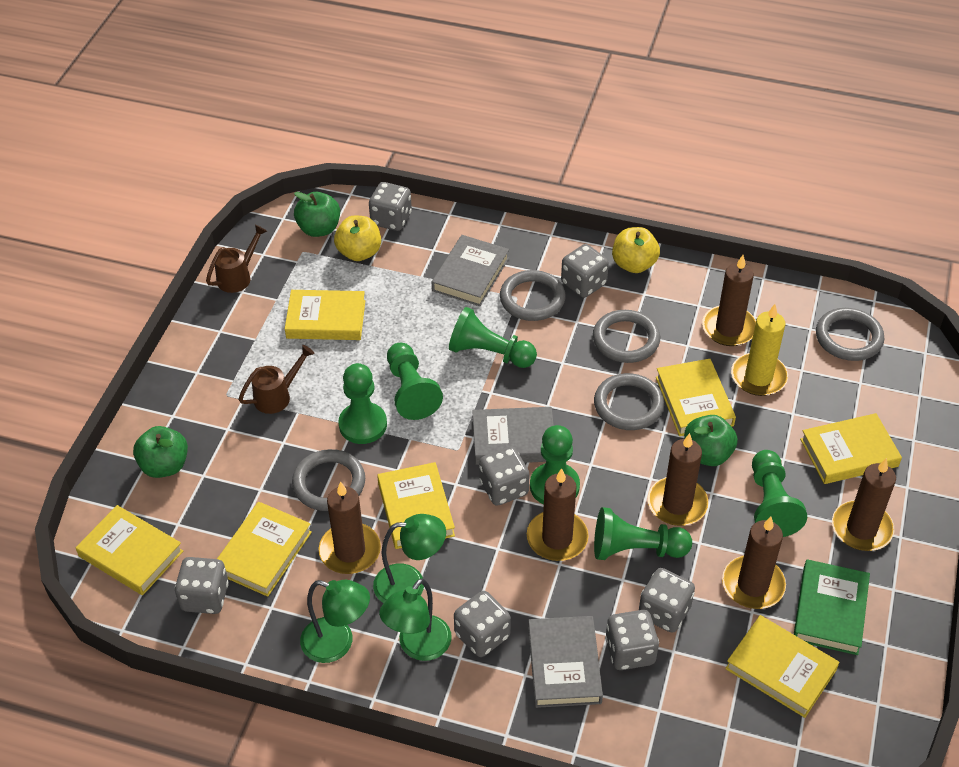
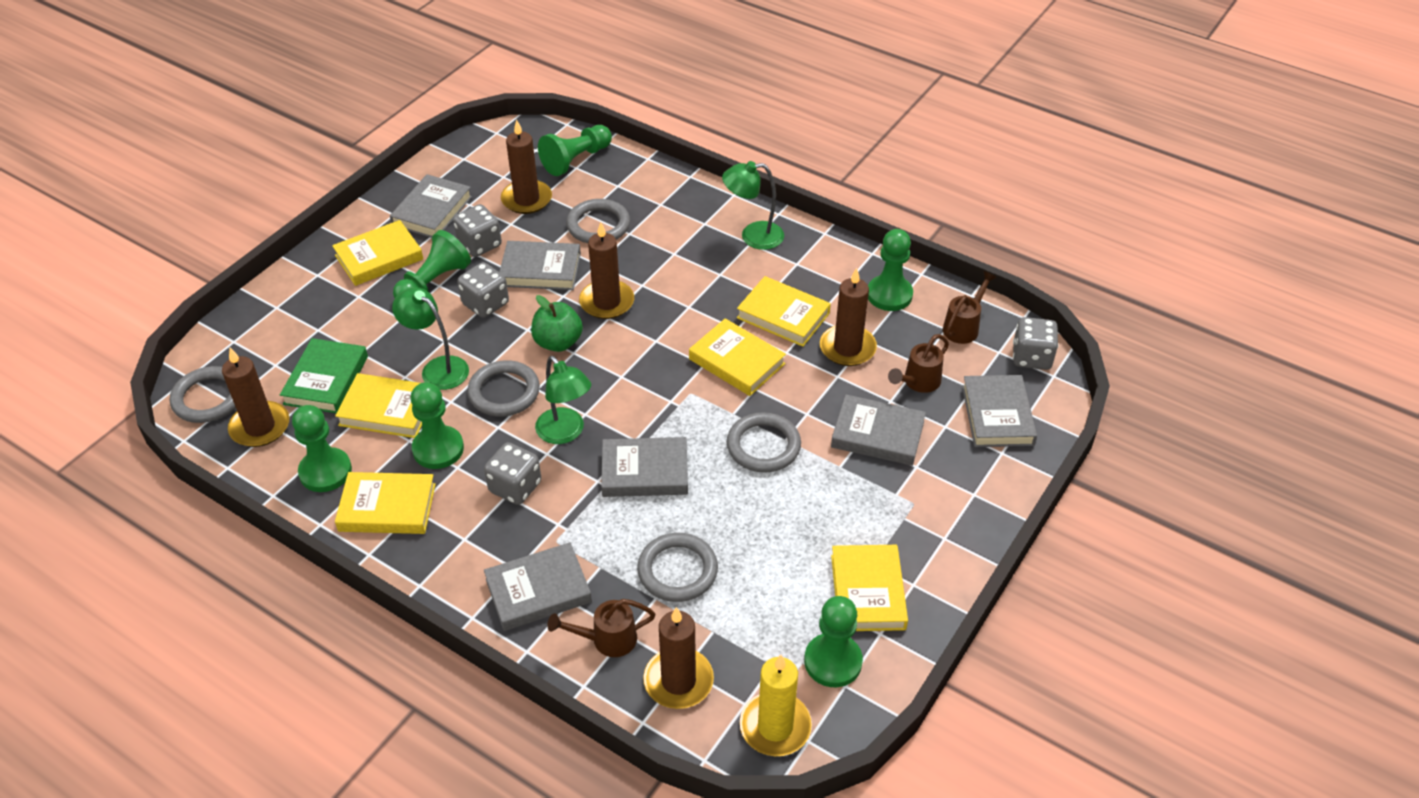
brown candle: [319,481,381,574] [527,468,589,561] [648,433,709,526] [702,255,756,346] [722,517,786,609] [832,458,896,551] = 6 -> [222,348,289,447] [501,119,552,214] [579,222,634,319] [643,607,714,709] [820,268,877,366] = 5
brown watering can: [206,225,267,293] [238,345,315,414] = 2 -> [547,599,656,657] [888,334,949,393] [943,271,997,344] = 3
green apple: [133,426,188,478] [294,192,340,237] [684,415,738,466] = 3 -> [531,295,583,352] = 1
grey book: [432,235,509,306] [472,407,554,465] [528,616,603,708] = 3 -> [390,174,472,238] [484,542,592,631] [499,241,581,290] [601,437,688,497] [831,395,926,466] [962,375,1037,447] = 6
grey dice: [175,557,229,614] [369,182,412,231] [454,591,511,657] [479,446,530,506] [561,244,609,298] [605,610,659,670] [639,568,695,633] = 7 -> [453,204,502,257] [457,262,509,318] [484,442,541,505] [1013,317,1059,370] = 4
yellow apple: [334,216,381,261] [612,227,660,273] = 2 -> none = 0
yellow book: [76,505,183,595] [217,502,312,597] [285,290,365,340] [377,462,455,549] [656,359,736,436] [725,615,839,718] [800,413,902,484] = 7 -> [332,220,423,286] [335,373,422,438] [335,472,436,534] [689,318,786,396] [737,276,831,347] [831,545,908,631] = 6

